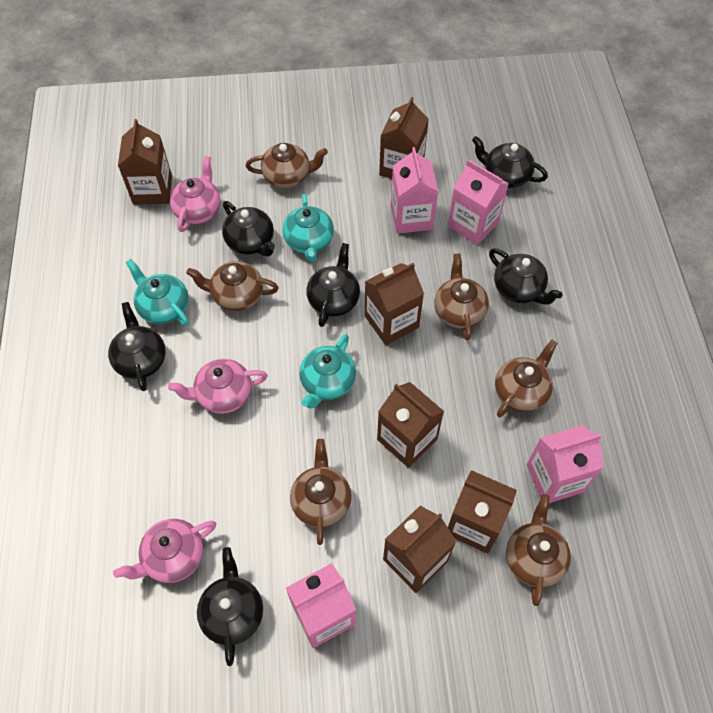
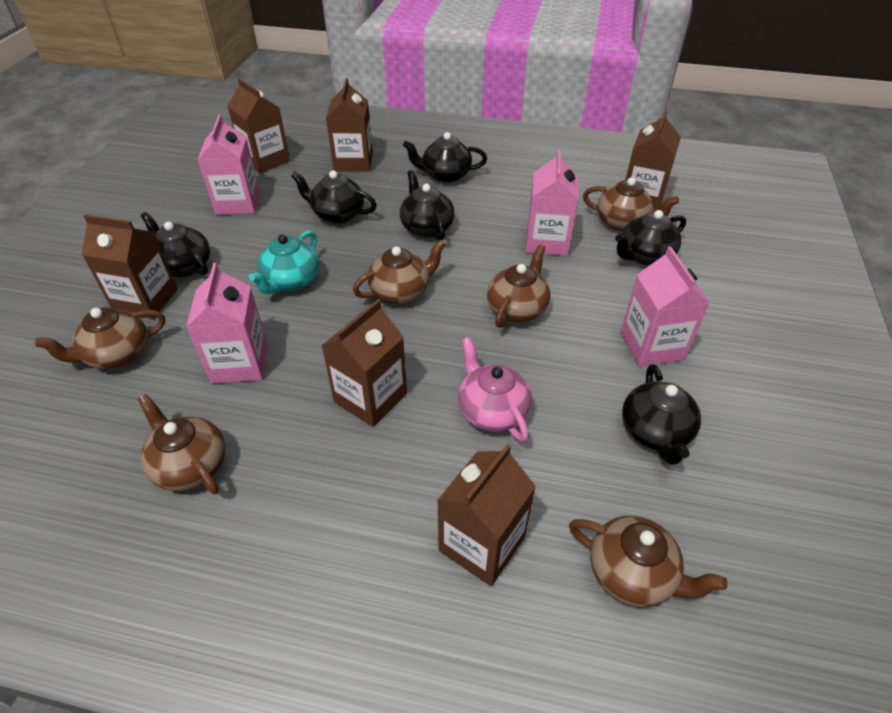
pink teapot: [113,519,216,583] [168,359,268,414] [170,156,221,232] = 3 -> [458,337,532,442] = 1
turquoise teapot: [125,259,189,326] [283,194,334,262] [299,334,356,409] = 3 -> [249,230,319,294] = 1

